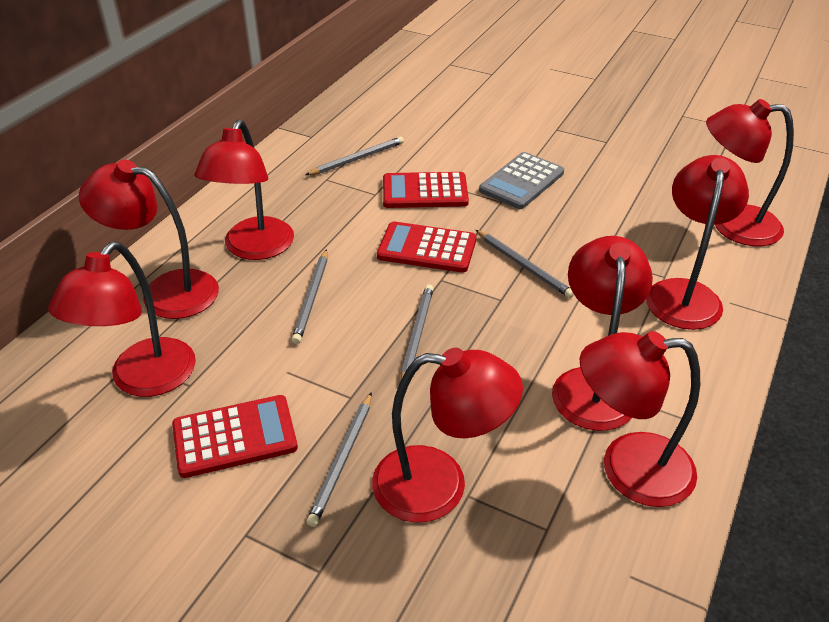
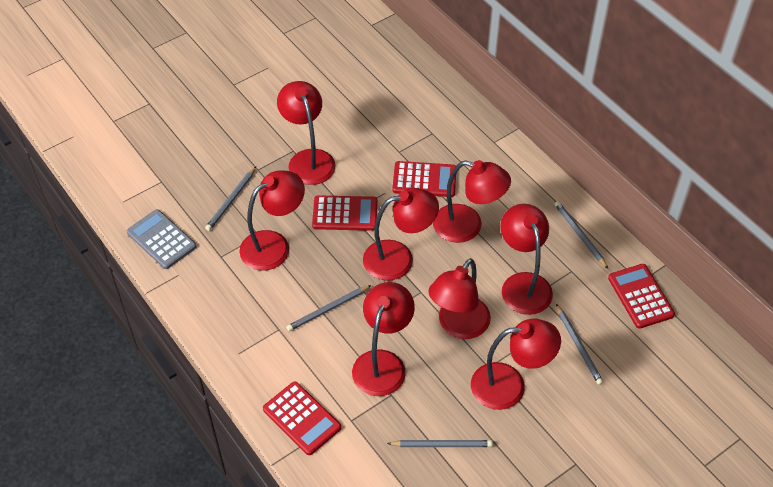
red calculator: [172,395,298,478] [377,221,476,273] [383,172,469,208] = 3 -> [263,382,341,455] [312,195,377,231] [392,161,456,197] [608,264,675,329] = 4

